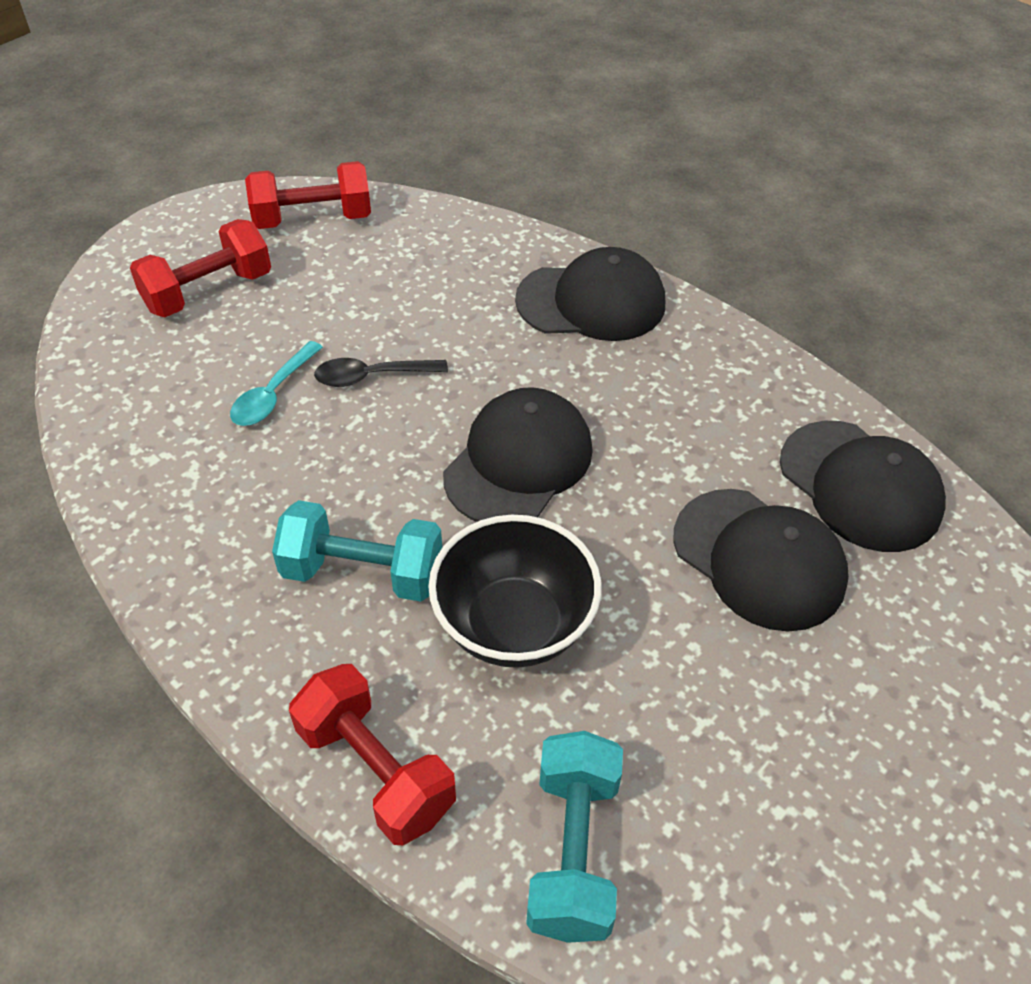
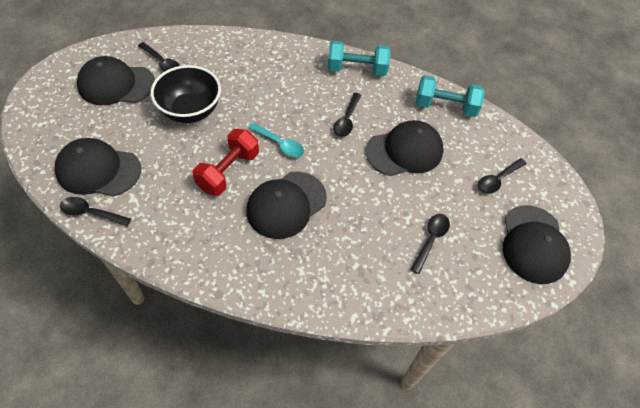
black cap: [443,387,593,522] [515,247,665,341] [673,489,849,631] [780,421,946,552] = 4 -> [55,138,141,197] [77,56,155,105] [247,171,327,239] [366,120,443,176] [503,205,571,284] = 5
black spoon: [314,358,448,387] = 1 -> [60,197,131,227] [138,42,180,72] [333,93,361,137] [410,214,450,274] [478,158,527,194] = 5
red dumbbell: [130,219,271,317] [245,161,371,229] [289,664,456,845] = 3 -> [193,129,259,196] = 1

